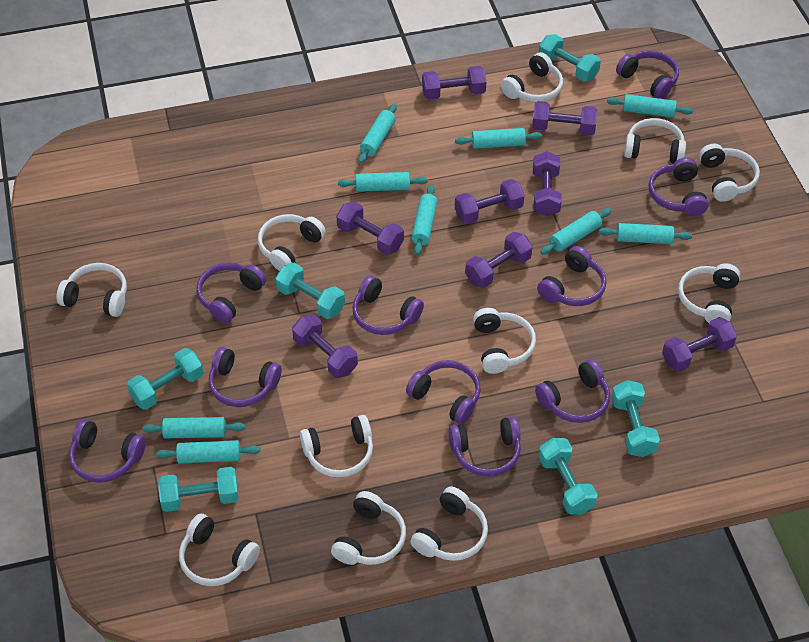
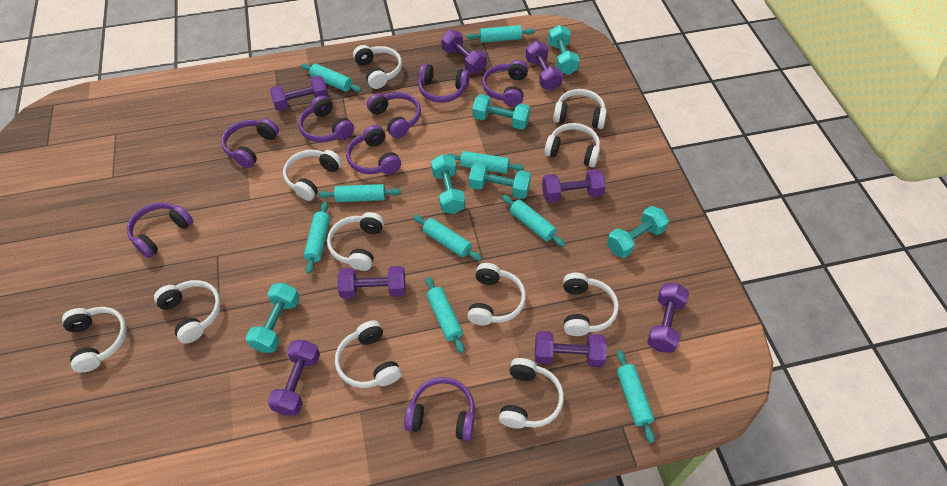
purple headphones: [69,419,146,483] [197,262,266,323] [209,347,281,407] [353,275,424,335] [406,360,481,424] [449,416,521,477] [535,359,610,423] [537,246,606,306] [616,50,679,99] [649,157,709,216] = 10 -> [127,202,193,258] [221,118,279,168] [298,95,354,142] [346,125,401,174] [367,92,421,138] [404,377,475,441] [418,64,470,103] [482,60,528,107] = 8

